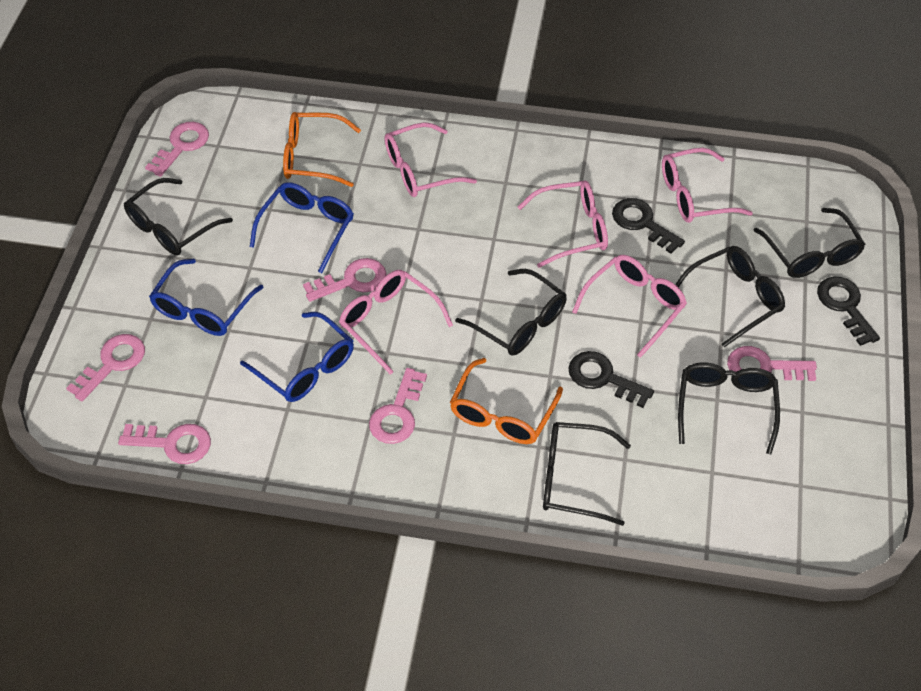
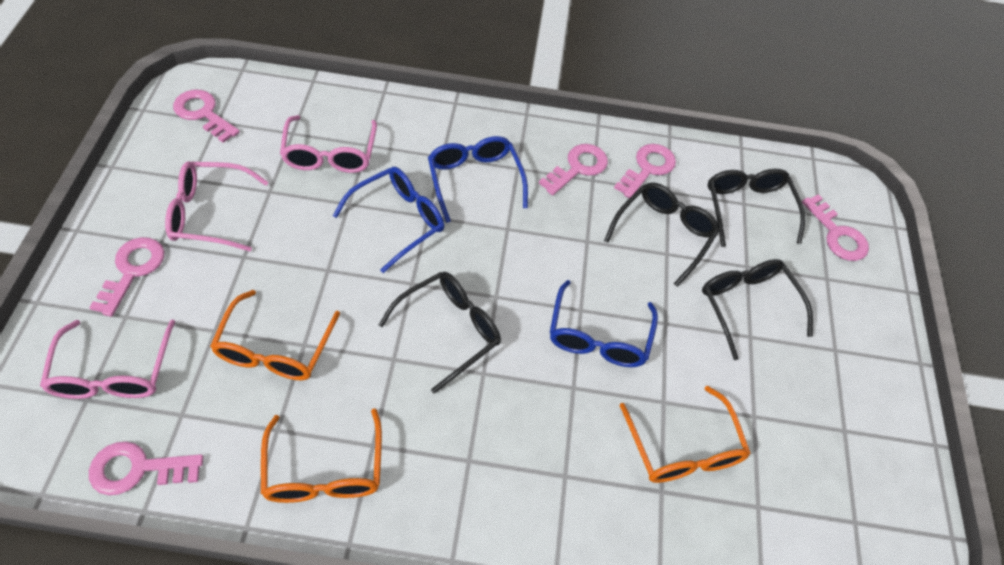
black glasses: [124,178,233,255] [455,269,567,356] [543,422,631,526] [675,246,785,347] [678,362,780,455] [753,208,866,278] = 6 -> [379,272,501,394] [604,183,720,287] [702,259,813,360] [708,169,805,247] = 4
black key: [568,351,654,408] [612,198,685,254] [817,277,880,346] = 3 -> none = 0
orange glasses: [283,112,361,187] [450,358,563,444] = 2 -> [210,290,340,380] [261,408,382,503] [619,386,751,483] = 3
pink glasses: [339,270,453,375] [384,122,477,197] [518,181,608,268] [572,255,687,358] [662,148,753,223] = 5 -> [40,320,175,399] [165,161,268,252] [280,115,377,173] = 3

